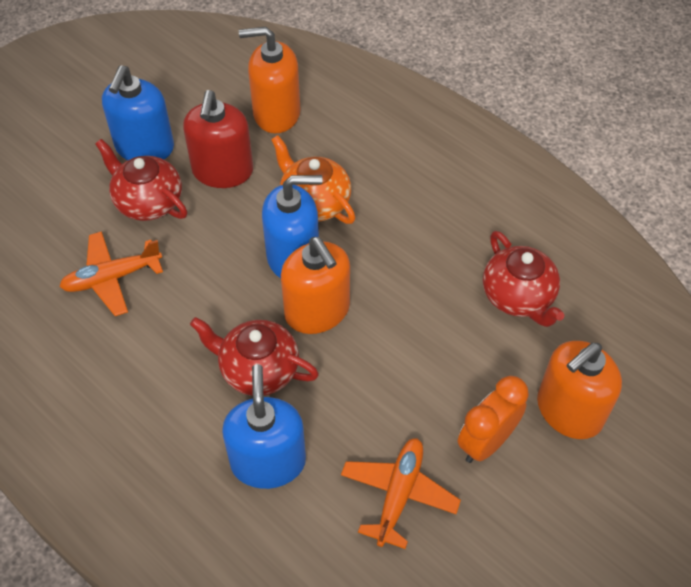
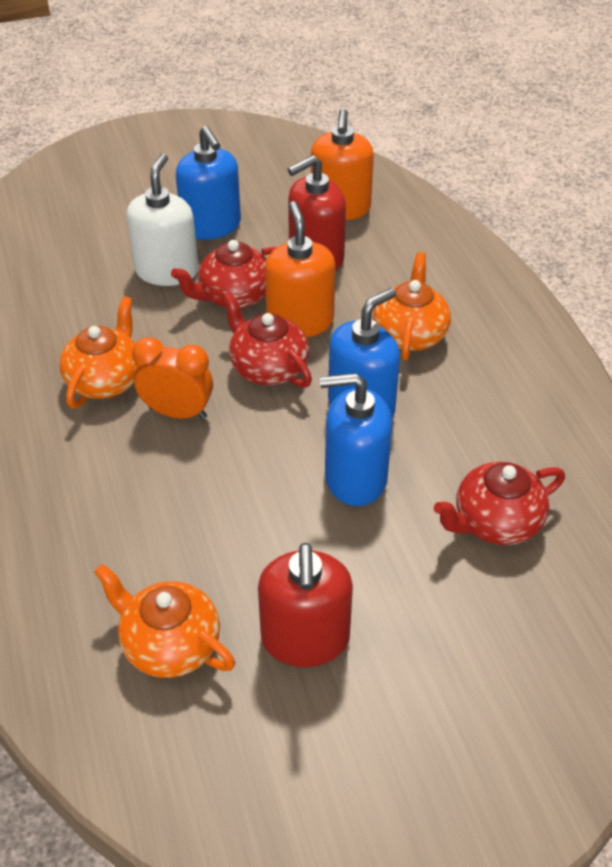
orange plane: [59,231,163,316] [341,438,461,549] = 2 -> none = 0
orange soap dispenser: [239,27,301,134] [281,237,350,334] [537,341,622,439] = 3 -> [265,201,335,338] [311,109,374,220] = 2
orange teapot: [271,135,356,224] = 1 -> [59,296,139,409] [94,564,235,678] [373,252,451,360] = 3
red soap dispenser: [183,90,253,188] = 1 -> [258,543,353,667] [288,155,346,271] = 2
white soap dispenser: none = 0 -> [126,154,198,286] = 1

